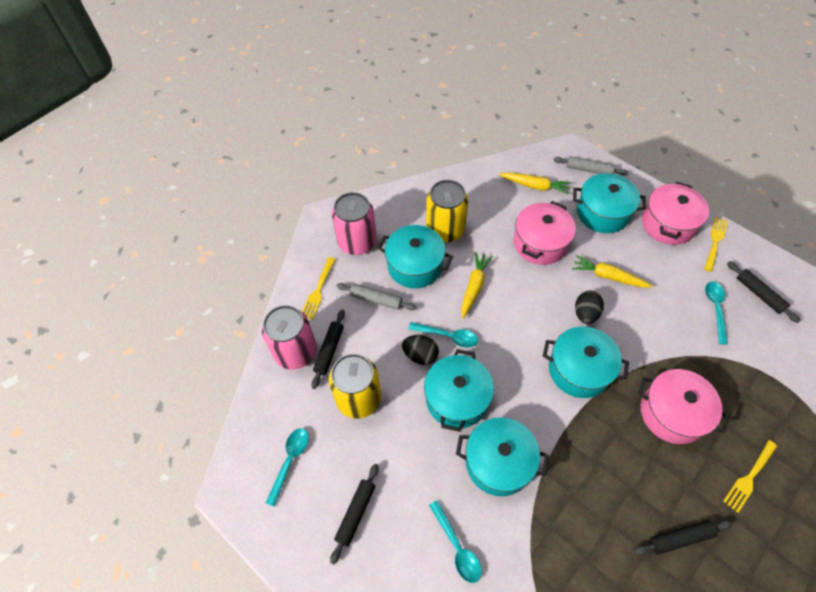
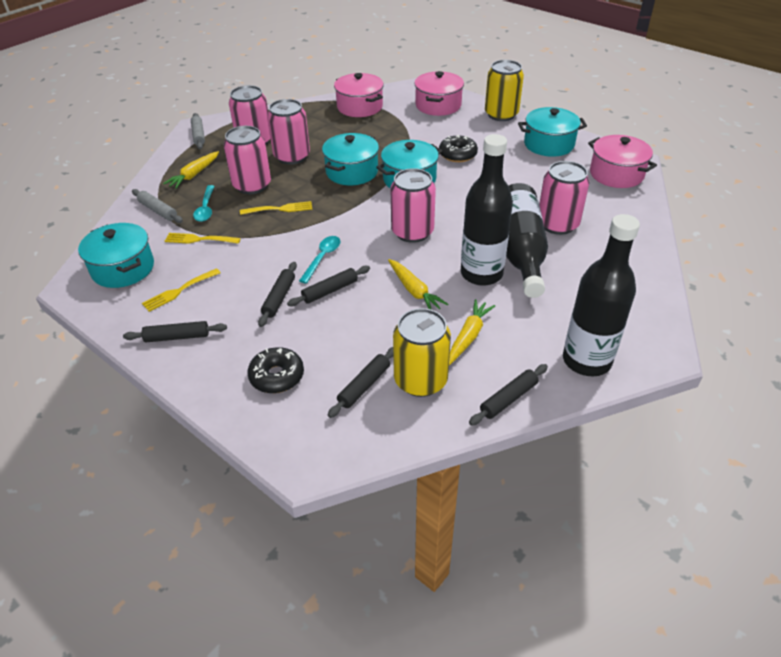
black bottle: none = 0 -> [461,134,513,286] [506,183,548,298] [563,214,640,377] = 3
black donut: none = 0 -> [247,347,304,393] [439,135,478,162] = 2
black egg: [402,335,439,365] [575,291,604,324] = 2 -> none = 0
black rolling pin: [311,310,345,389] [330,464,379,565] [634,520,733,555] [727,261,801,323] = 4 -> [123,321,227,342] [258,262,297,327] [287,266,370,306] [328,347,393,418] [469,364,548,426] = 5
pink can: [262,305,317,370] [332,192,377,255] = 2 -> [224,126,271,194] [229,85,270,145] [267,99,310,165] [391,168,436,243] [539,161,589,235] = 5
turquoise pot: [378,225,453,288] [424,349,494,432] [456,417,549,496] [543,327,629,398] [573,173,646,233] = 5 -> [78,223,154,288] [322,133,379,185] [376,140,442,189] [518,107,587,157] = 4
turquoise spoon: [266,428,309,506] [409,322,478,348] [429,500,482,583] [705,282,728,345] = 4 -> [193,185,215,222] [299,236,341,284] = 2

